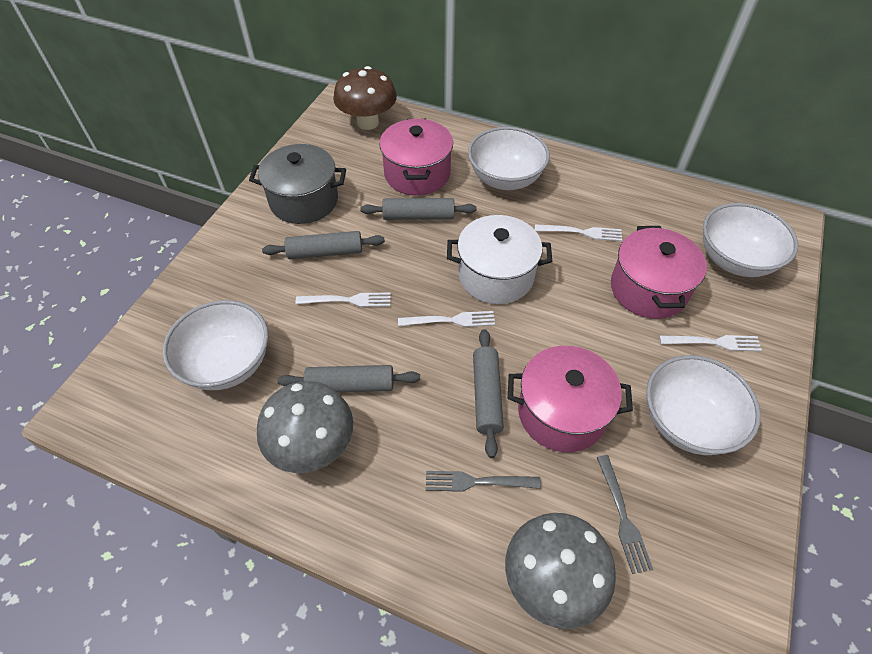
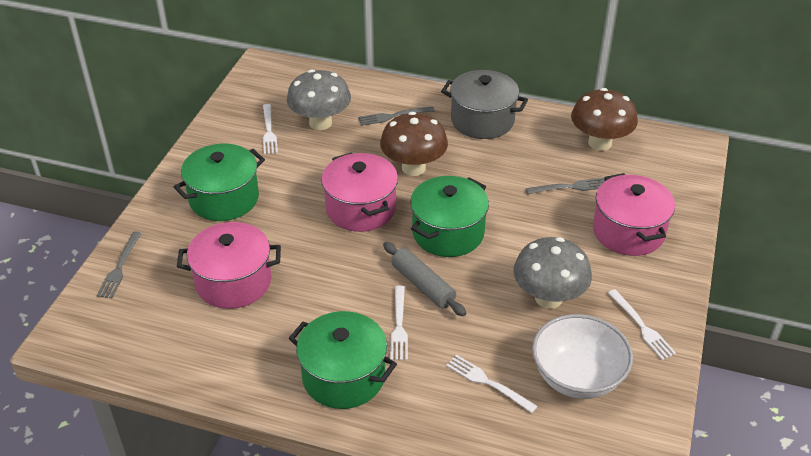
brown mushroom: [333,66,397,130] = 1 -> [380,112,448,176] [571,88,638,151] = 2
green pot: none = 0 -> [174,144,265,221] [288,311,397,409] [410,176,489,257] = 3
grey fork: [426,471,541,492] [597,455,653,574] = 2 -> [96,231,142,298] [358,106,435,126] [525,178,605,194] = 3
grey rolling pin: [262,231,385,259] [277,365,420,392] [360,198,477,220] [473,329,504,458] = 4 -> [383,242,466,316] = 1
white bowl: [162,300,268,390] [468,127,550,190] [646,355,761,455] [703,203,798,277] = 4 -> [532,314,633,399] = 1
white pot: [447,215,552,304] = 1 -> none = 0

